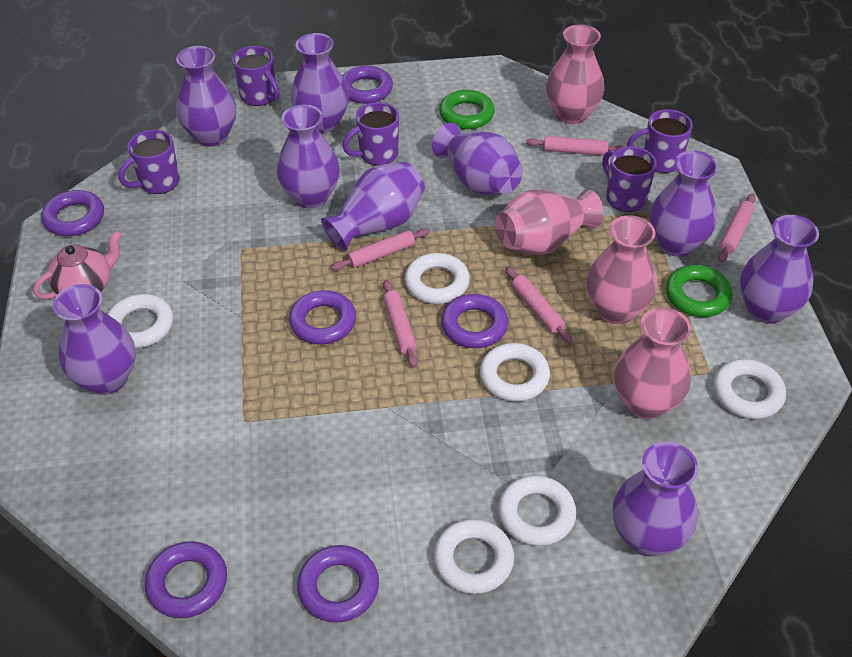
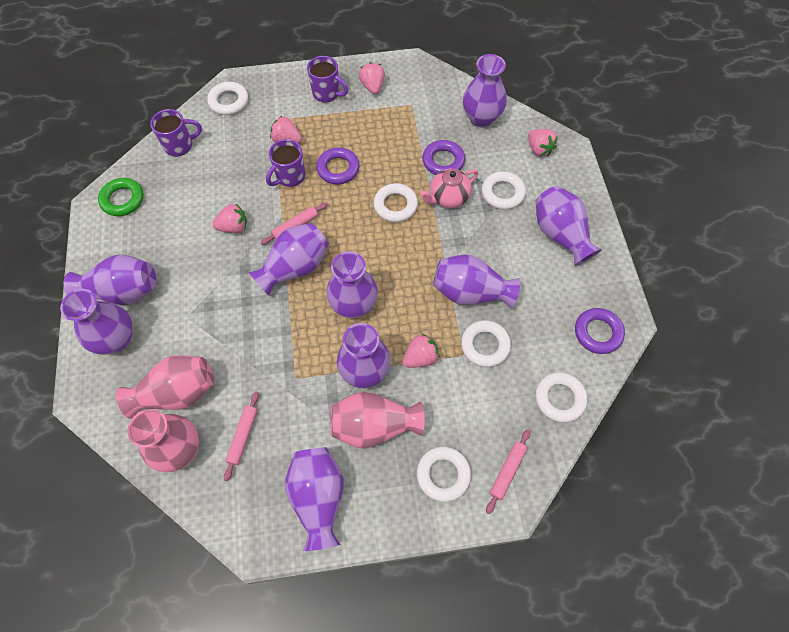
green ring: [439,90,495,129] [666,265,733,317] = 2 -> [98,178,144,216] = 1
pink rolling pin: [331,228,430,271] [383,280,418,368] [505,266,573,344] [526,136,624,156] [718,193,756,263] = 5 -> [224,391,259,481] [260,202,328,245] [486,429,530,514] = 3
pink strawberry: none = 0 -> [212,204,247,233] [270,116,302,144] [359,62,385,94] [402,334,439,368] [528,129,558,157] = 5
pink vase: [495,189,603,255] [546,24,604,124] [586,215,657,324] [614,307,691,419] = 4 -> [116,355,214,419] [128,409,199,472] [331,392,425,449] = 3
purple mug: [118,130,180,194] [232,46,280,106] [342,102,399,165] [602,146,657,212] [627,109,693,173] = 5 -> [150,109,202,156] [266,139,305,187] [307,56,348,103] = 3
purple ring: [41,190,104,236] [145,541,227,618] [289,290,356,345] [297,545,379,623] [342,65,393,104] [441,294,509,348] = 6 -> [316,147,359,184] [422,140,465,175] [575,308,625,354] = 3

